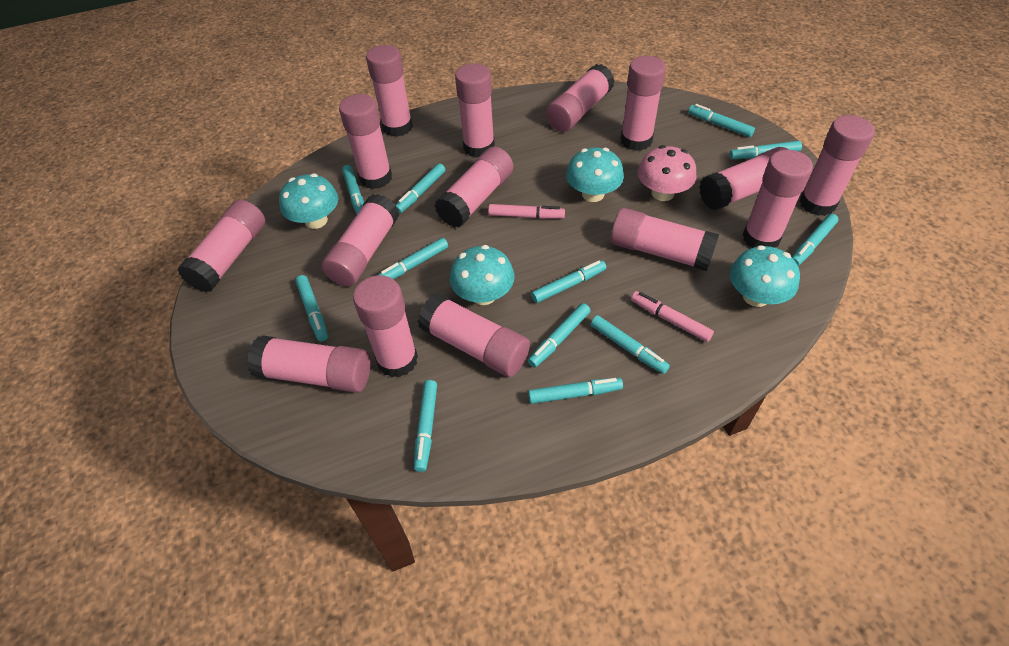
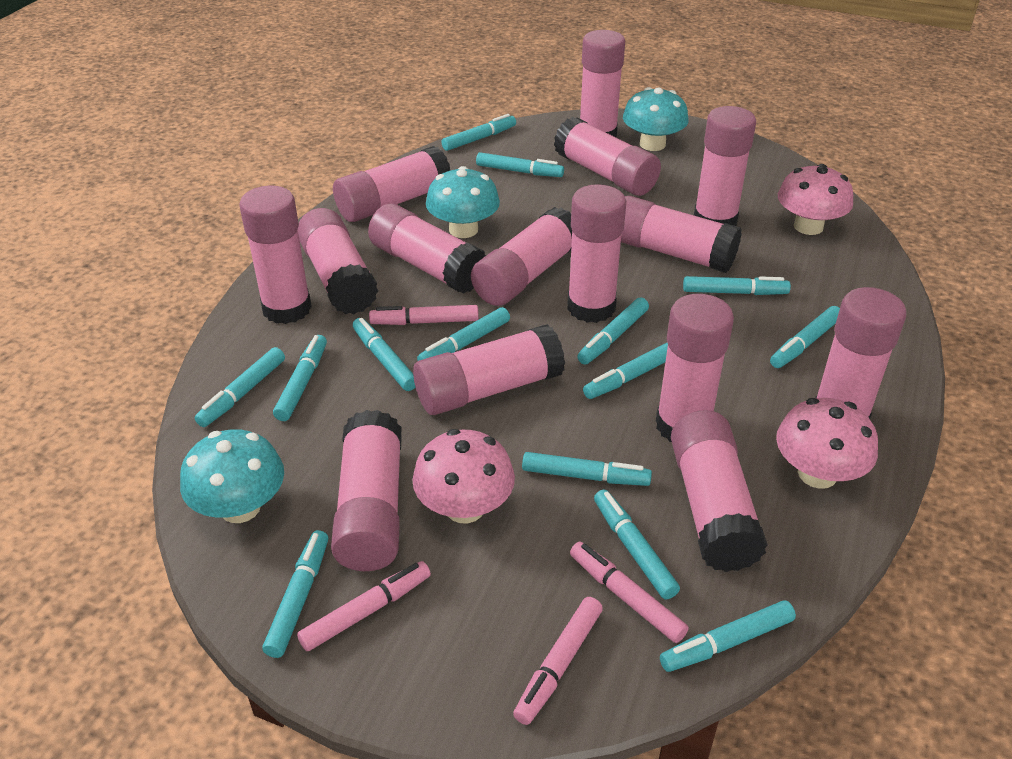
pink marker: [488,204,565,219] [631,291,714,342] = 2 -> [297,561,431,651] [369,305,479,325] [513,597,603,725] [570,542,689,643] = 4
pink mushroom: [638,145,696,201] = 1 -> [412,429,515,523] [776,398,878,489] [778,164,853,235] = 3
turquoise marker: [295,275,328,341] [342,165,364,215] [379,238,448,279] [396,163,445,213] [414,380,437,472] [528,303,591,368] [528,378,623,404] [531,260,606,303] [591,315,670,374] [688,104,755,137] [729,141,802,159] [792,214,839,266] = 12 -> [195,347,285,427] [262,530,328,658] [273,335,327,421] [353,318,415,391] [417,307,510,361] [441,114,516,151] [476,152,564,177] [522,452,652,486] [577,298,649,365] [583,343,668,399] [594,490,680,600] [660,600,796,672] [683,276,791,295] [770,306,840,368] = 14
turquoise mushroom: [279,174,338,229] [450,245,515,305] [566,148,624,202] [730,245,800,307] = 4 -> [180,429,284,523] [426,166,500,238] [623,87,689,151] = 3

